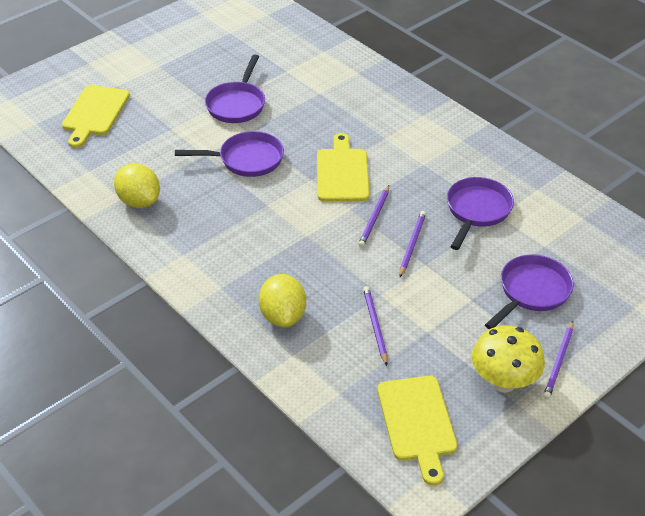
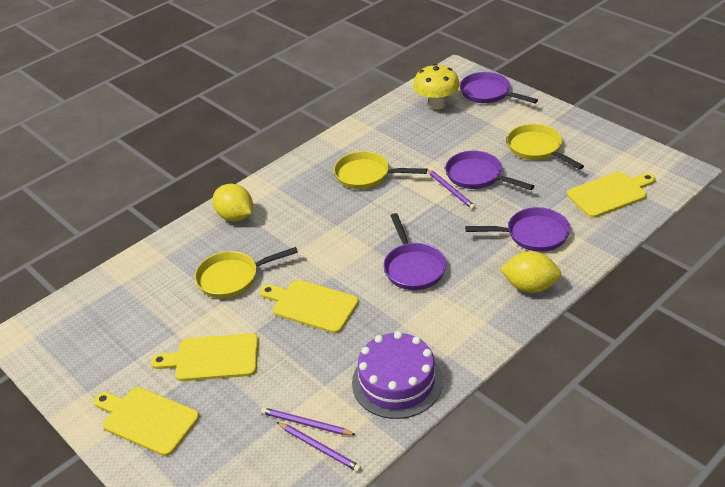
purple cake: none = 0 -> [352,331,443,419] = 1
purple pencil: [358,185,389,247] [363,286,387,366] [399,211,426,277] [543,321,573,399] = 4 -> [261,407,356,435] [277,422,361,472] [426,168,476,210] = 3
yellow cutting board: [62,85,130,148] [317,133,370,202] [377,376,458,486] = 3 -> [94,387,199,456] [151,333,258,381] [260,280,359,333] [567,172,656,218] = 4
yellow pan: none = 0 -> [194,247,298,298] [334,151,427,189] [507,124,584,170] = 3

